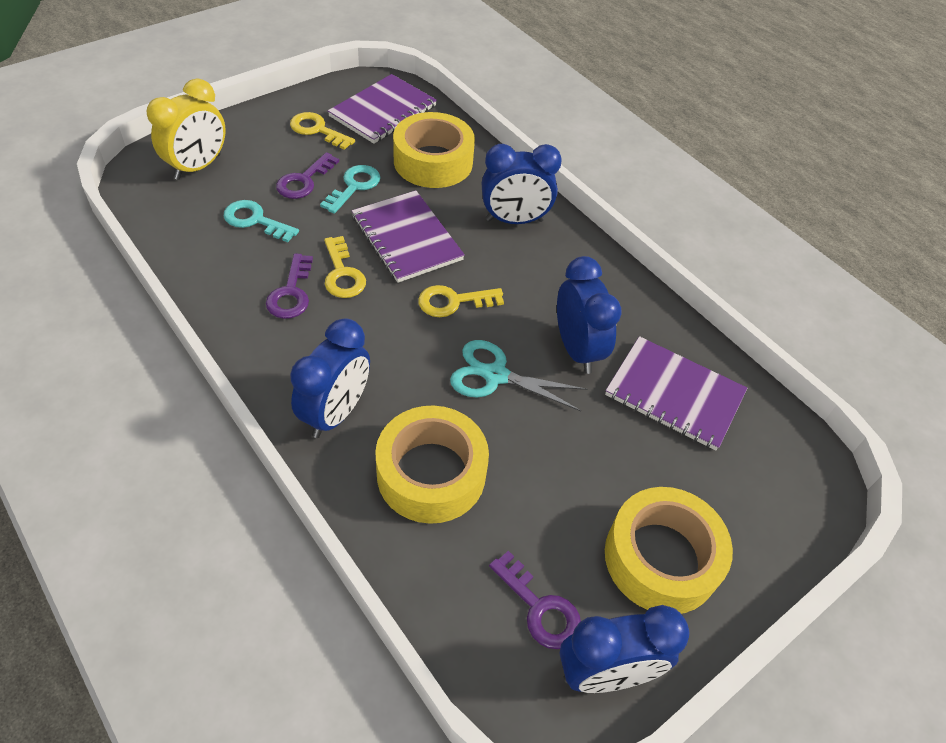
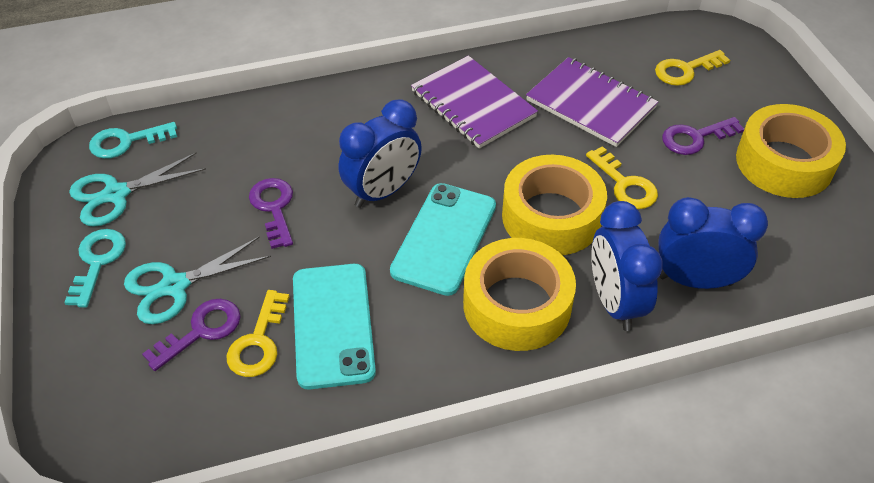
blue clock: [290,318,370,438] [482,144,562,224] [557,256,621,374] [559,605,689,693] = 4 -> [339,99,422,208] [591,201,663,331] [658,197,768,289] = 3
purple notebook: [328,74,437,144] [352,190,465,283] [605,336,747,450] = 3 -> [411,56,538,149] [526,57,658,147] = 2
turquoise phone: none = 0 -> [293,264,376,389] [390,183,496,296] = 2
turquoise scissors: [450,340,587,411] = 1 -> [69,152,206,227] [124,237,271,324] = 2
yellow clock: [147,78,226,180] = 1 -> none = 0

